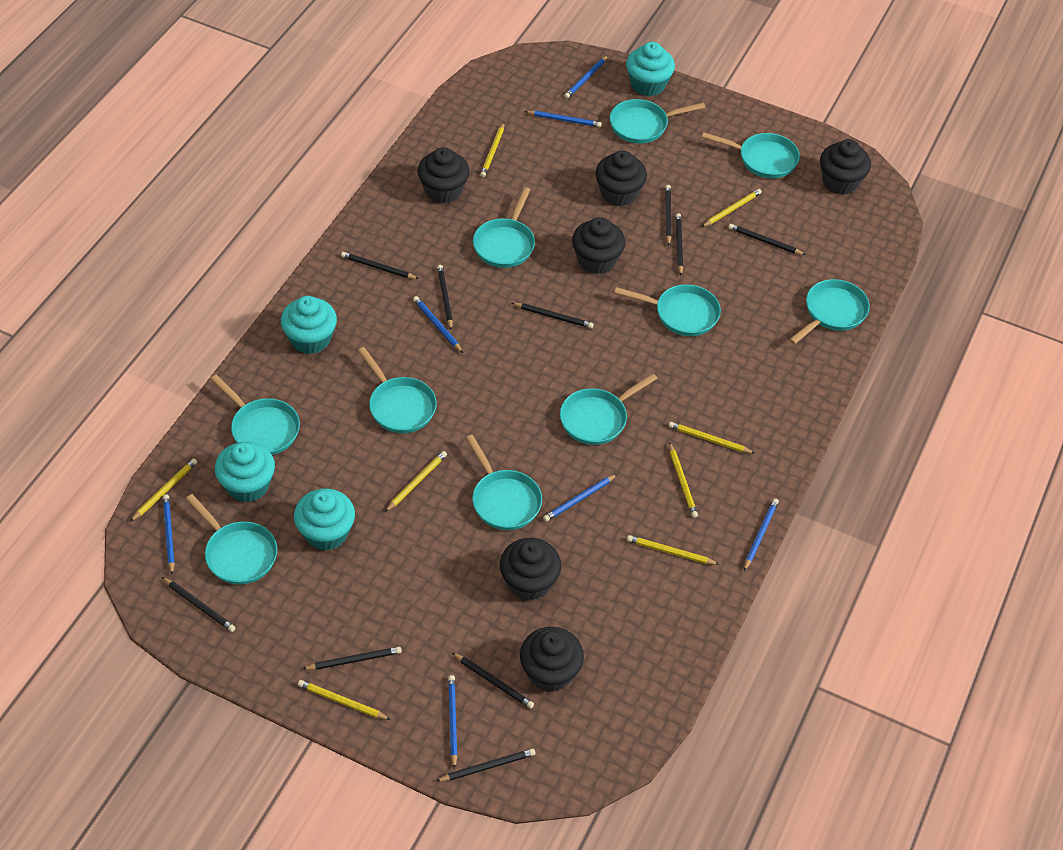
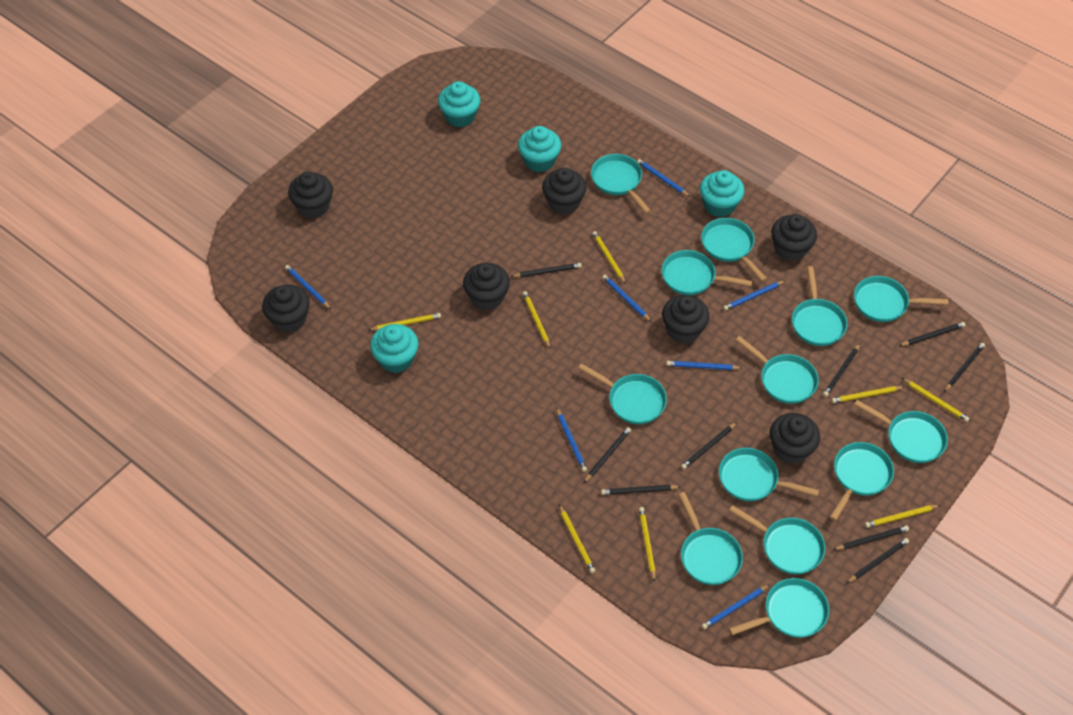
black cupcake: [418,147,470,204] [500,538,561,601] [520,627,584,692] [572,217,625,274] [595,150,647,206] [820,139,871,195] = 6 -> [262,285,310,333] [288,172,333,218] [463,263,510,310] [542,168,587,215] [662,295,710,343] [770,413,820,464] [771,214,817,261] = 7
black pencil: [162,577,236,632] [302,647,402,670] [341,252,419,279] [436,748,536,781] [437,265,453,330] [452,653,534,709] [512,303,594,328] [665,185,671,246] [676,213,683,275] [729,224,806,255] = 10 -> [511,263,582,278] [584,427,631,483] [601,485,680,495] [681,422,737,469] [823,344,860,397] [833,525,909,550] [847,538,909,583] [899,322,965,346] [944,343,985,392] = 9
turquoise pan: [186,494,277,585] [211,375,300,455] [358,347,437,433] [466,435,542,530] [473,187,535,268] [560,373,658,445] [610,99,705,143] [615,284,721,336] [702,132,800,178] [789,279,870,344] = 10 -> [578,363,667,424] [591,154,651,214] [661,250,753,295] [678,492,743,585] [701,218,767,282] [719,448,819,501] [729,505,825,574] [729,578,829,638] [736,336,819,404] [792,266,848,346] [830,442,894,521] [854,276,948,322] [854,400,948,463] = 13

